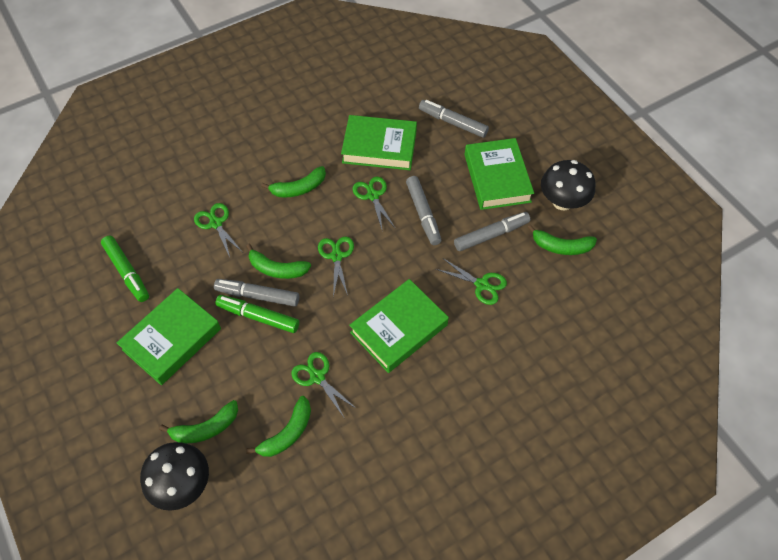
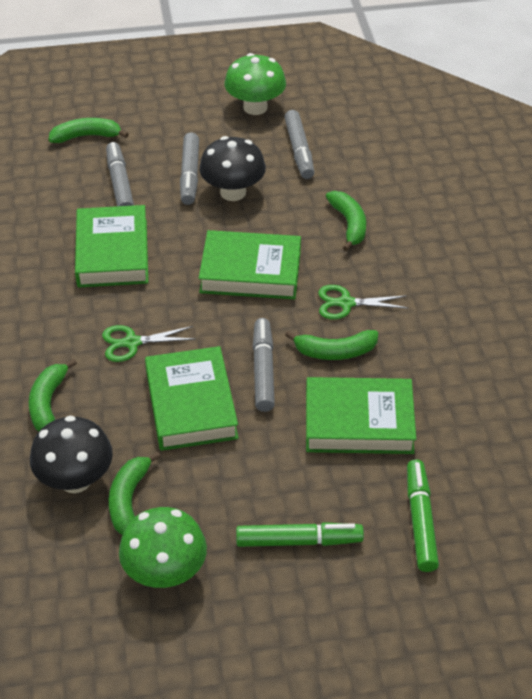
green mushroom: none = 0 -> [119,507,207,588] [224,53,286,115] = 2
green scissors: [194,203,242,257] [291,352,357,419] [318,237,354,297] [353,177,395,229] [436,258,507,305] = 5 -> [102,325,196,362] [318,285,408,320] = 2

